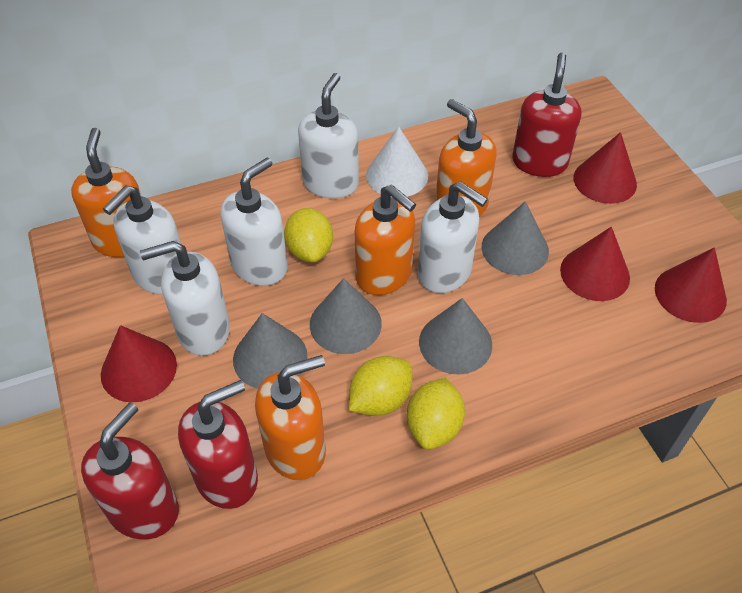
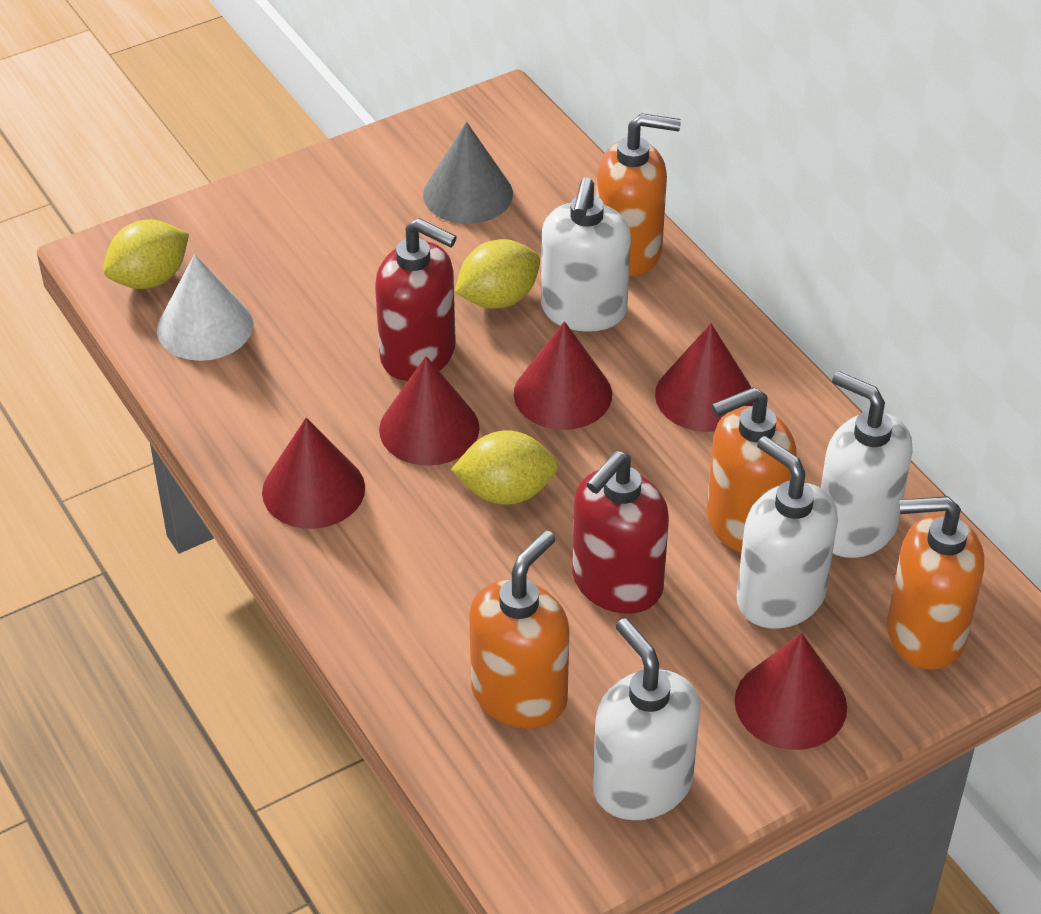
grey cone: [233,313,308,389] [310,278,382,354] [419,298,492,374] [482,201,549,275] = 4 -> [423,122,513,224] = 1
red cone: [101,325,177,402] [560,227,630,301] [574,132,637,204] [655,248,727,323] = 4 -> [262,418,365,529] [379,356,480,466] [514,321,612,430] [655,323,753,432] [735,633,847,750] = 5
red soap dispenser: [81,402,179,539] [178,380,258,509] [512,53,581,177] = 3 -> [375,218,457,381] [572,451,669,613] = 2
white soap dispenser: [103,185,181,295] [140,241,230,356] [220,158,288,286] [298,73,359,199] [418,181,488,293] = 5 -> [541,177,631,332] [593,618,700,820] [737,436,838,629] [821,371,913,558] = 4

